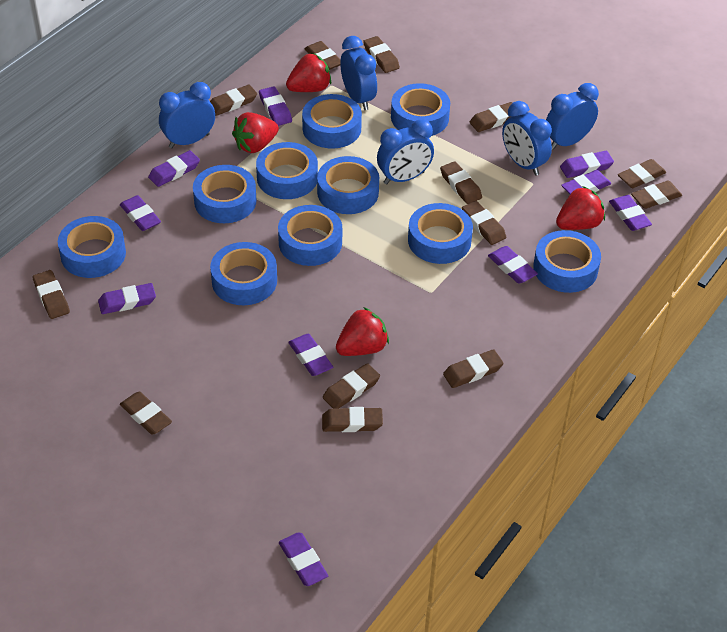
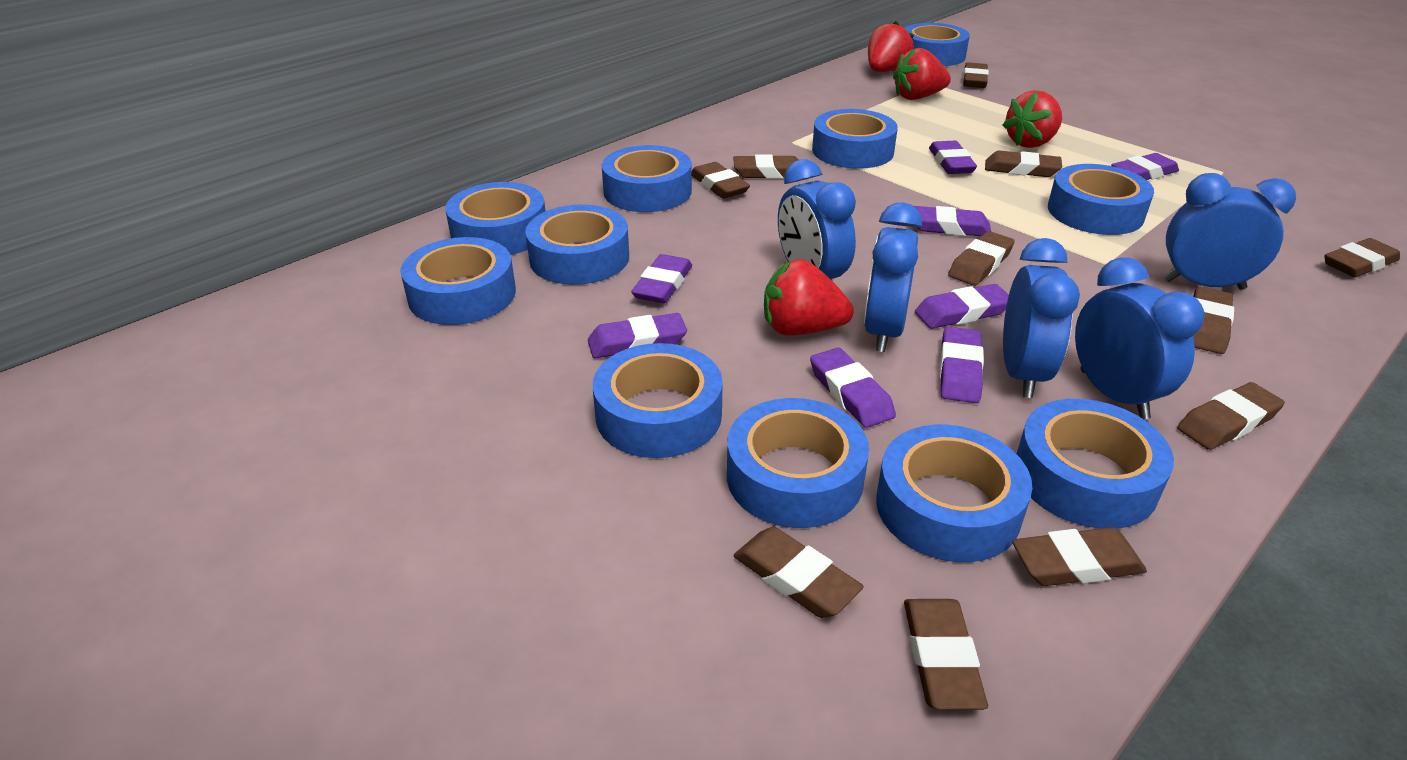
blue tape: [58,216,126,278] [193,165,257,223] [210,242,277,305] [256,142,318,199] [278,205,342,266] [302,94,362,149] [317,156,379,214] [391,83,450,136] [408,203,473,264] [533,230,601,293] = 10 -> [400,237,516,325] [445,182,545,255] [525,204,629,285] [593,343,723,458] [602,145,692,212] [727,398,869,528] [812,109,898,169] [876,424,1032,562] [904,23,970,66] [1017,399,1174,529] [1048,164,1154,235] = 11
brown eraser: [32,270,70,319] [120,391,172,435] [210,85,257,116] [305,41,341,70] [322,407,383,432] [323,363,380,409] [363,36,400,73] [440,161,482,204] [443,349,504,388] [462,201,506,245] [470,102,512,132] [618,159,666,188] [631,181,682,209] = 13 -> [692,162,750,199] [733,154,798,179] [734,527,864,618] [904,599,988,710] [948,231,1015,286] [963,62,989,88] [985,150,1062,177] [1012,527,1147,586] [1177,382,1285,450] [1193,286,1234,354] [1324,238,1400,277] = 11
purple eraser: [98,283,156,314] [120,195,161,231] [148,150,200,187] [259,86,292,126] [279,532,328,586] [288,334,333,376] [488,246,538,284] [560,151,614,178] [561,170,611,194] [609,195,652,231] = 10 -> [588,313,687,358] [631,254,692,304] [810,348,896,428] [914,206,991,236] [915,284,1009,329] [929,141,977,174] [940,327,984,403] [1111,153,1179,180] = 8

